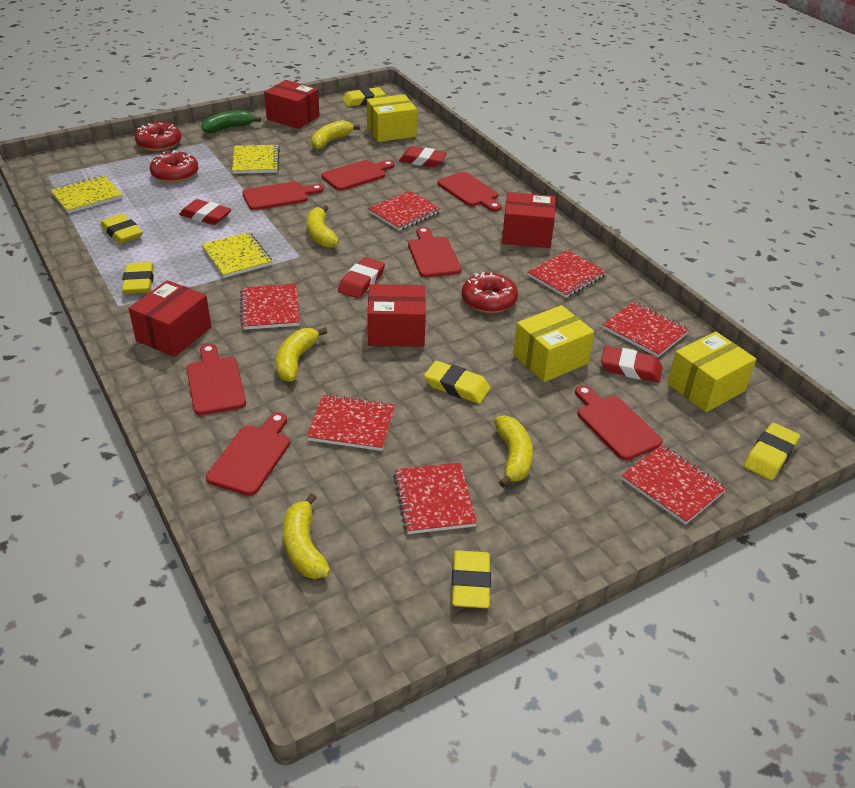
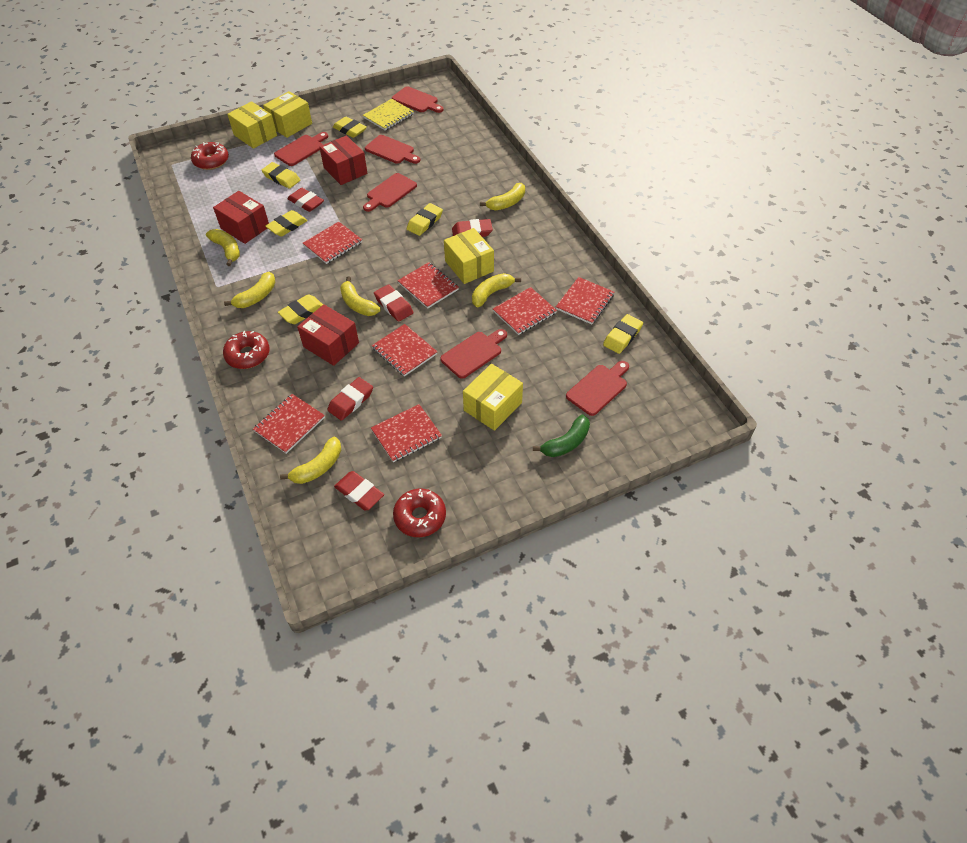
red box: [129,280,211,357] [264,80,320,129] [368,284,426,347] [502,192,555,248] = 4 -> [213,191,269,244] [297,304,359,366] [319,135,367,185] = 3
red cutting board: [187,344,246,415] [206,412,290,496] [242,181,324,210] [321,160,395,191] [408,227,461,277] [437,172,501,212] [575,385,663,460] = 7 -> [274,132,328,166] [363,173,417,212] [365,135,420,164] [392,86,444,113] [440,329,507,379] [566,361,629,416] = 6
red eraser: [179,199,232,225] [338,257,385,298] [399,146,447,167] [601,346,663,382] = 4 -> [288,188,324,212] [327,377,373,421] [334,471,384,510] [374,284,414,322] [452,219,493,237] = 5
yellow banana: [276,327,327,382] [283,493,330,579] [307,205,339,248] [311,120,360,150] [494,415,533,488] = 5 -> [206,229,240,266] [224,272,276,308] [280,437,341,484] [340,276,381,316] [472,273,521,307] [480,183,525,210] = 6
yellow box: [367,94,417,142] [513,305,594,382] [667,332,757,412] = 3 -> [227,101,277,149] [263,91,312,138] [444,228,494,284] [463,364,523,431] = 4
yellow notebook: [51,175,123,213] [201,232,272,278] [232,145,280,174] = 3 -> [363,99,414,131] = 1

